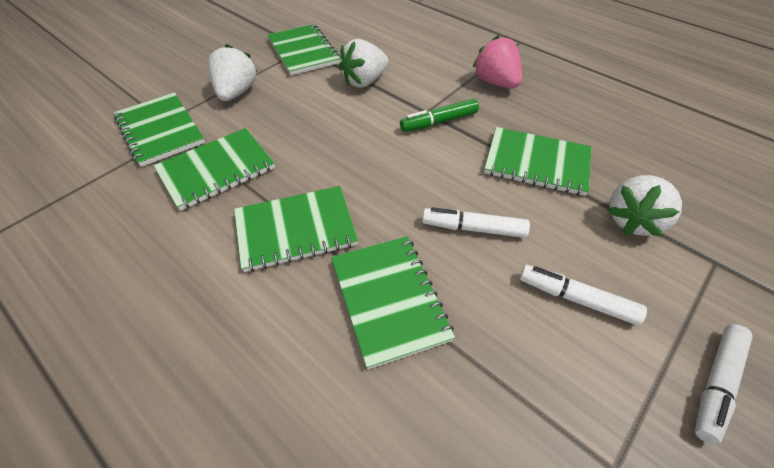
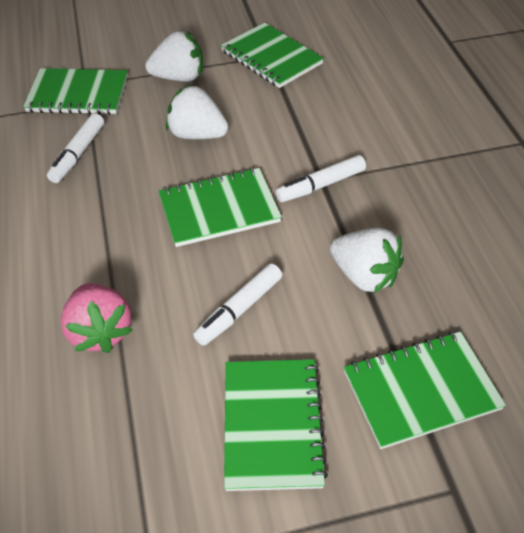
green marker: [400,99,479,132] = 1 -> none = 0
green notebook: [114,92,205,167] [153,128,275,211] [234,186,358,272] [268,24,340,75] [331,236,455,369] [484,127,592,196] = 6 -> [23,68,128,114] [158,168,282,247] [221,22,324,88] [224,359,328,491] [344,332,506,449] = 5

